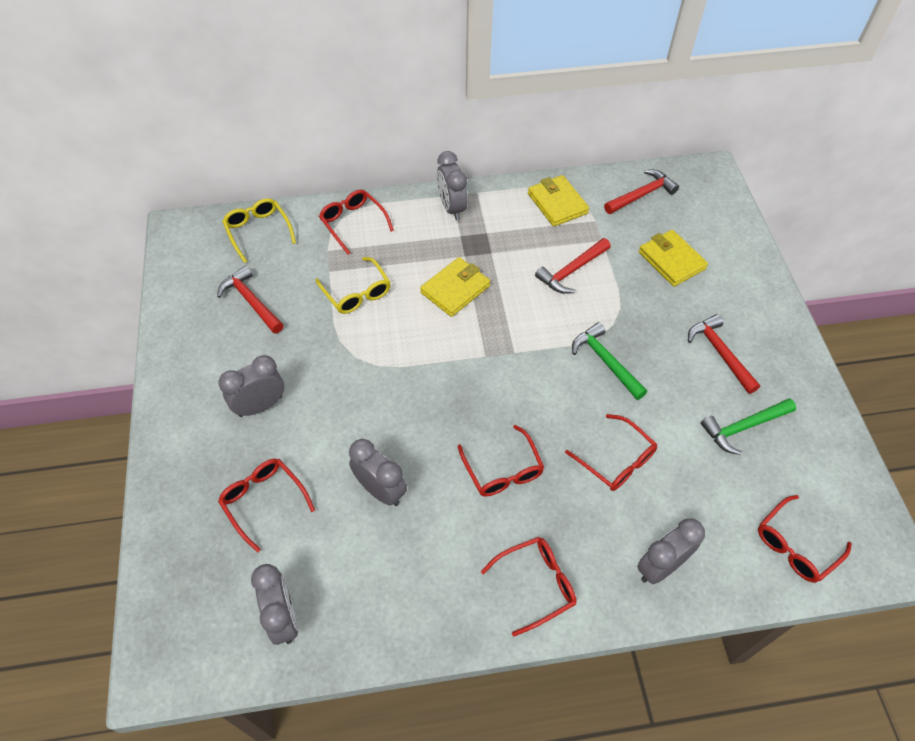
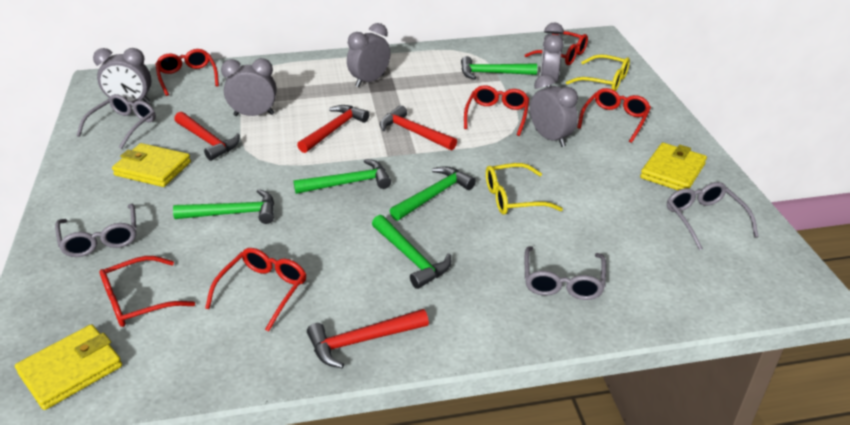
green hammer: [572,322,647,400] [701,398,796,455] = 2 -> [173,189,274,224] [293,159,391,194] [372,215,451,289] [390,166,476,221] [461,56,537,80] = 5
grey glasses: none = 0 -> [55,204,136,257] [76,94,156,149] [525,246,606,300] [667,182,759,250] = 4

